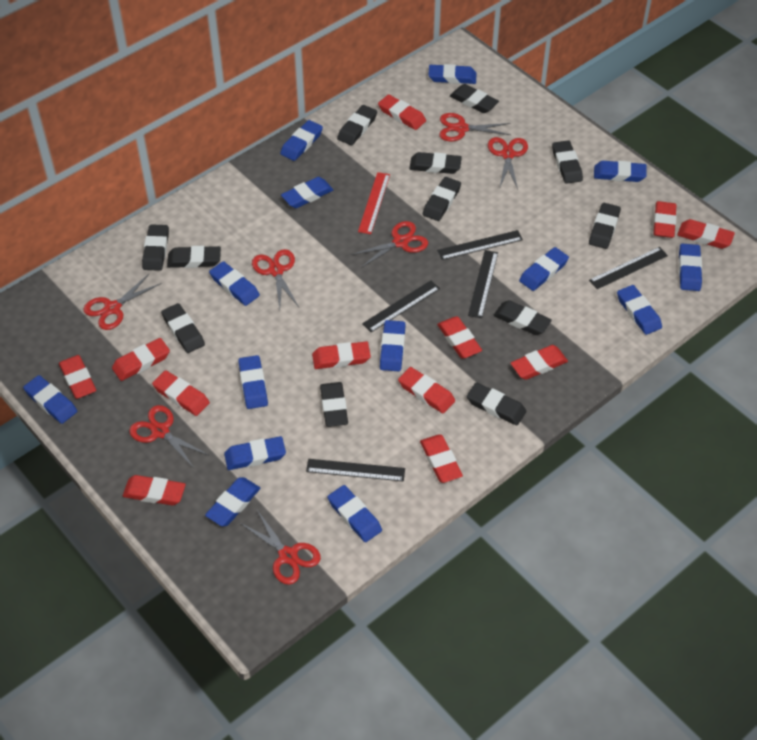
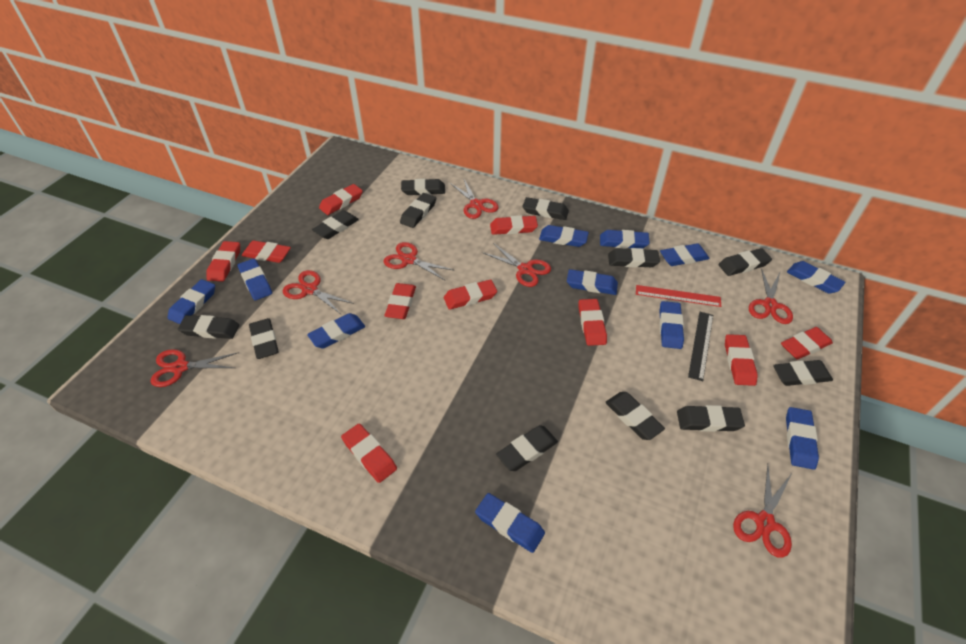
black ruler: [306,459,405,482] [362,280,440,332] [437,230,523,260] [468,250,498,318] [589,247,668,289] = 5 -> [688,312,713,381] = 1
blue eraser: [23,375,77,424] [205,477,260,526] [209,261,260,306] [224,436,286,470] [238,355,268,409] [280,120,323,161] [281,177,333,208] [327,485,382,542] [380,320,406,371] [429,64,476,84] [519,247,569,291] [594,161,647,182] [617,285,662,335] [679,244,702,291] = 14 -> [168,279,215,324] [238,258,272,300] [307,313,365,349] [475,493,545,553] [539,225,589,247] [567,269,618,295] [600,230,650,249] [659,301,684,349] [660,243,710,266] [786,407,819,470] [787,261,845,294] = 11
red eraser: [59,355,96,399] [112,338,170,381] [123,475,186,505] [152,370,210,416] [312,341,371,369] [378,94,426,130] [398,367,455,414] [420,434,463,483] [437,316,482,358] [511,345,568,380] [654,201,677,238] [677,219,735,249] = 12 -> [206,241,240,282] [242,240,291,263] [319,184,363,215] [341,423,397,483] [385,283,416,319] [444,280,497,310] [490,216,538,235] [579,299,607,346] [725,334,758,386] [781,327,833,360] = 10

